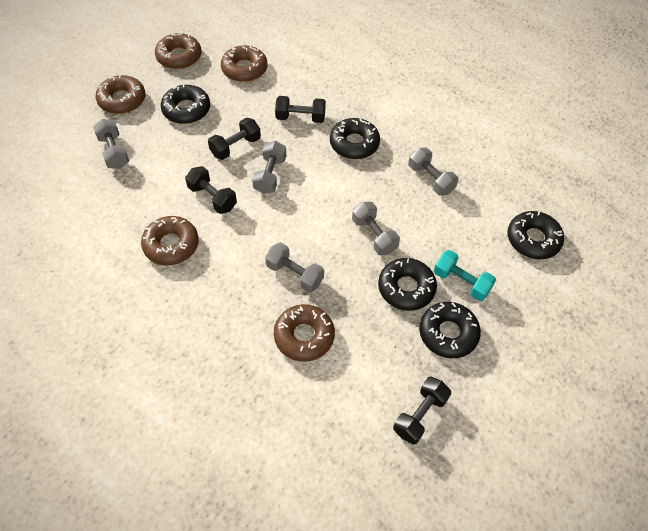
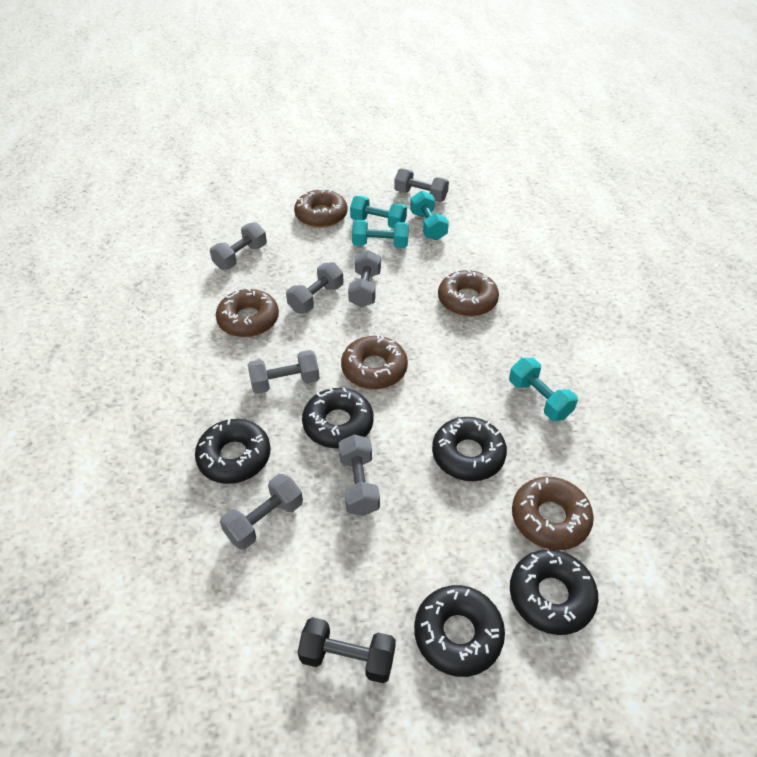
black dumbbell: [185,166,237,214] [208,118,261,160] [275,96,326,123] [393,377,451,445] = 4 -> [298,617,396,683] = 1
grey dumbbell: [93,119,129,169] [252,141,286,194] [265,242,324,292] [352,202,400,256] [408,148,458,196] = 5 -> [210,222,267,270] [220,474,303,550] [247,350,320,394] [286,262,344,313] [339,435,380,516] [348,250,381,307] [394,169,449,202] = 7
turquoise dumbbell: [434,250,496,301] = 1 -> [350,196,407,228] [352,220,409,248] [410,191,449,240] [509,358,578,421] = 4

